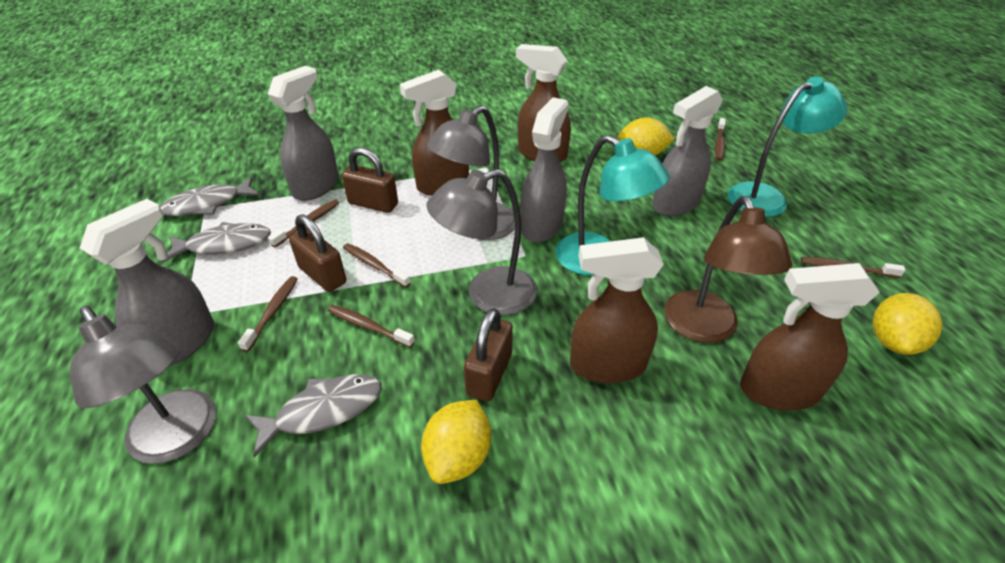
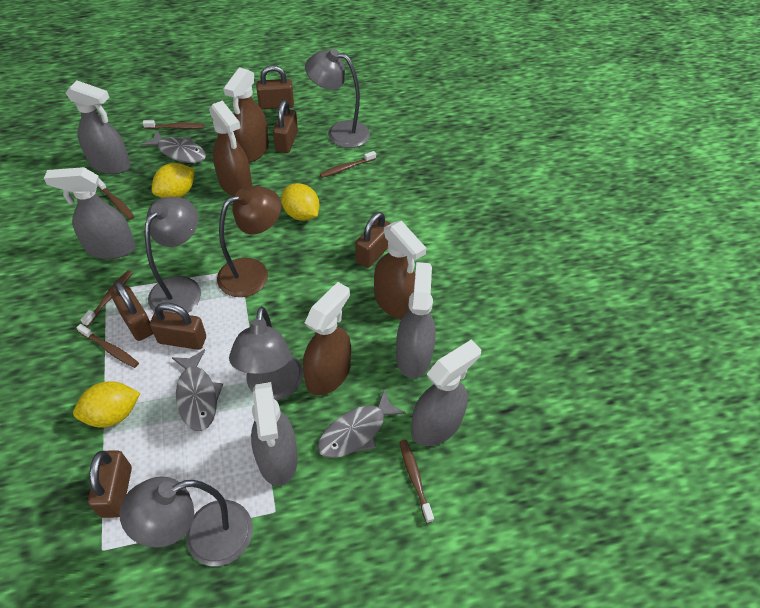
brown padlock: [289,214,346,292] [342,147,398,213] [464,308,513,401] = 3 -> [88,450,132,518] [111,282,153,341] [150,303,206,350] [256,65,294,110] [273,100,298,153] [356,212,391,268] = 6
grey lamp: [70,306,216,464] [427,105,515,240] [427,169,537,315] = 3 -> [119,477,253,566] [145,197,201,313] [229,306,303,400] [305,49,370,148] = 4
grey spray bottle: [80,199,214,365] [268,66,339,201] [521,97,569,243] [652,86,723,216] = 4 -> [44,167,135,259] [66,81,131,174] [251,382,298,486] [396,262,436,378] [411,340,482,446] = 5
turquoise lamp: [555,135,670,275] [727,76,847,217] = 2 -> none = 0

